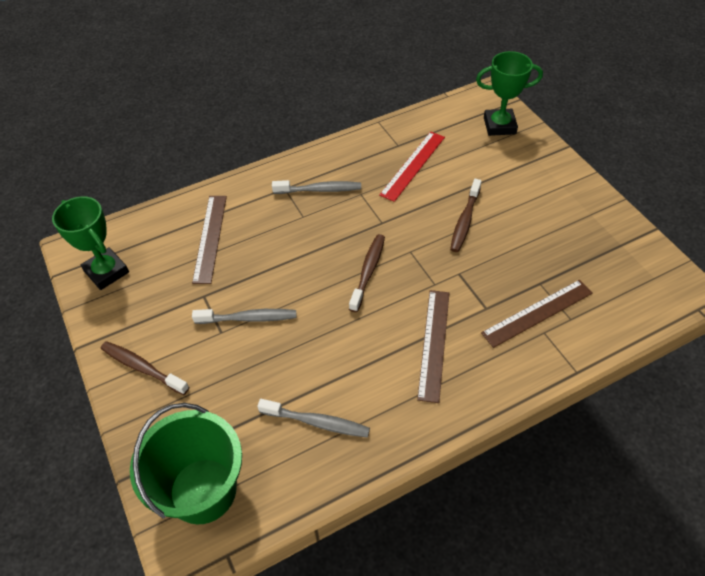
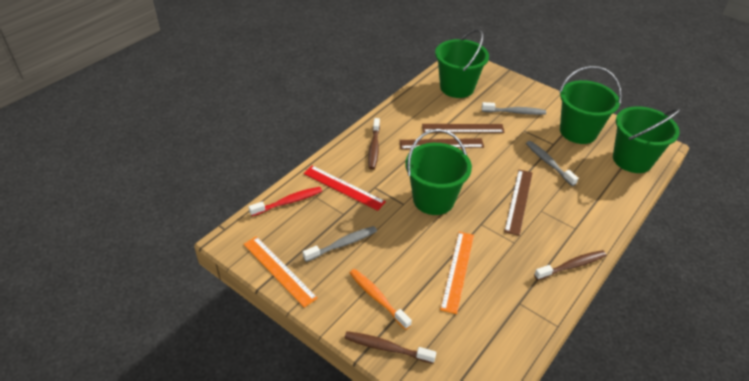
green bucket: [130,403,242,524] = 1 -> [405,129,472,215] [435,29,489,98] [559,66,622,144] [613,106,680,173] = 4
green trophy: [52,196,129,290] [476,51,543,136] = 2 -> none = 0
orange ruler: none = 0 -> [243,236,318,308] [440,232,474,314] = 2
orange toothbrush: none = 0 -> [350,269,412,330] = 1
red toothbrush: none = 0 -> [249,187,322,216] = 1

